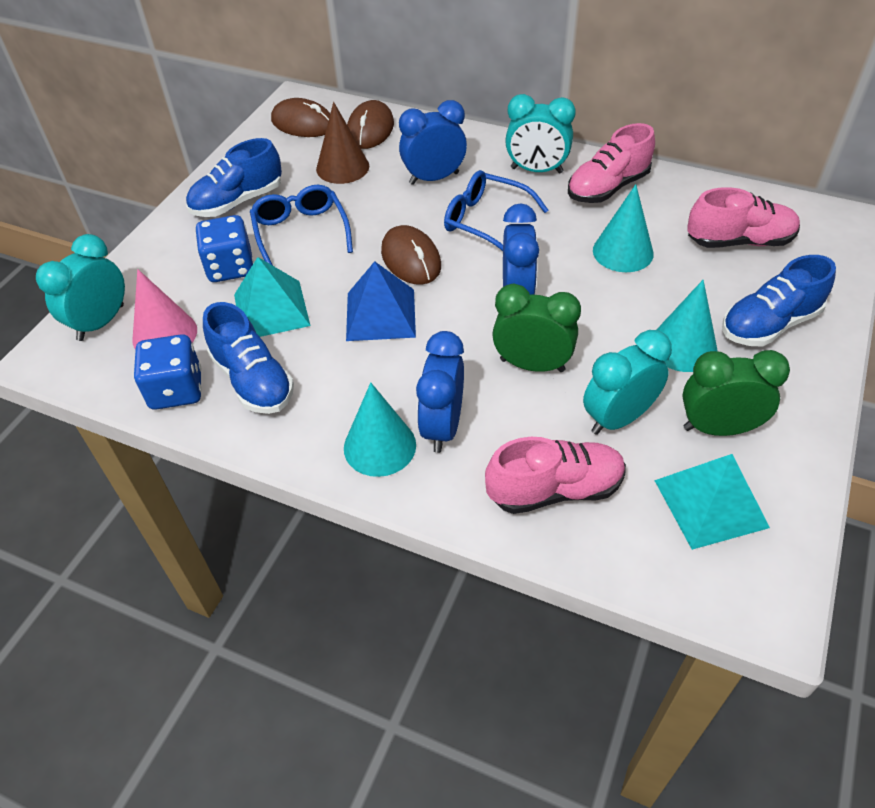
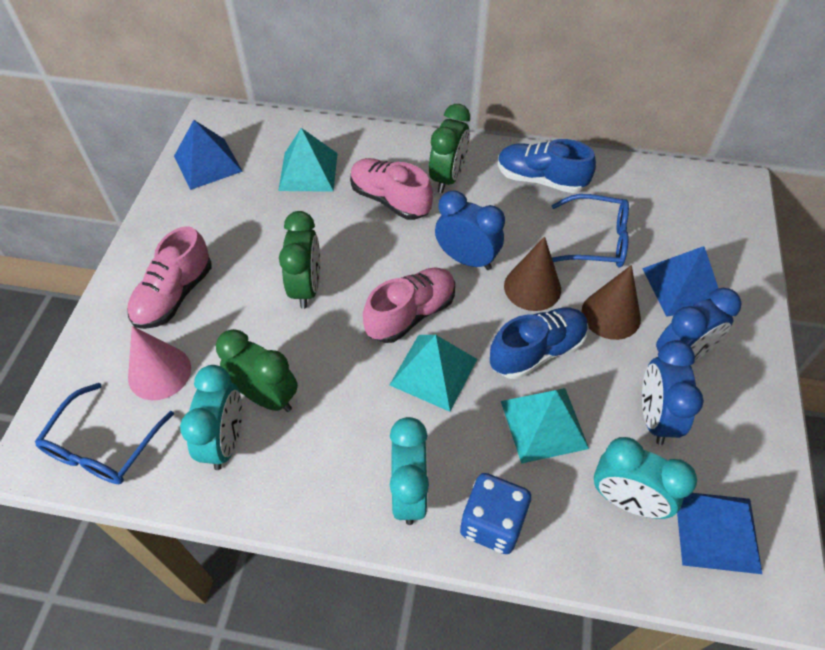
blue dice: [134,334,202,410] [195,215,254,282] = 2 -> [460,473,531,554] = 1
blue pyramid: [346,261,416,341] = 1 -> [174,120,243,190] [642,246,719,317] [677,493,762,574] = 3
blue shoe: [186,138,282,217] [203,302,294,414] [722,255,836,347] = 3 -> [490,308,589,379] [498,139,596,193] = 2
brown cone: [316,102,369,184] = 1 -> [504,236,561,311] [581,265,641,340] = 2
brown mouse: [271,98,330,137] [347,100,394,149] [381,225,441,285] = 3 -> none = 0
green clock: [492,284,581,372] [683,350,790,436] = 2 -> [216,329,298,412] [279,211,320,309] [429,104,470,193] = 3
turquoise cone: [344,383,416,477] [593,184,654,272] [656,280,718,372] = 3 -> none = 0
turquoise pyramid: [234,257,310,337] [654,454,770,550] = 2 -> [278,128,338,192] [390,335,477,412] [501,388,589,464] = 3

